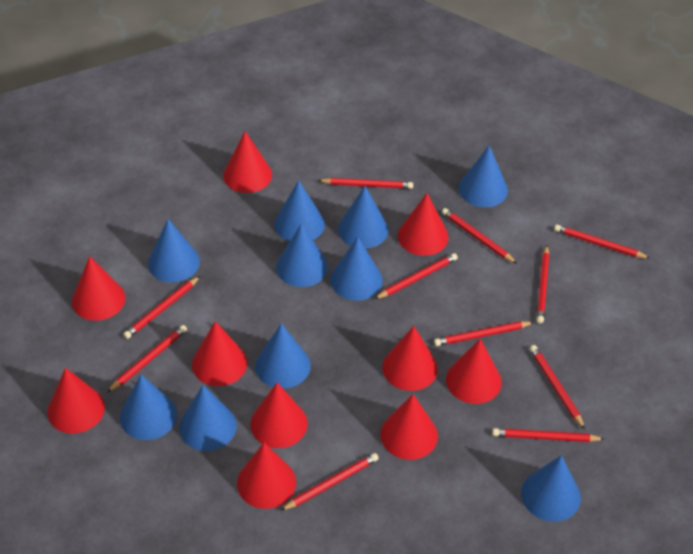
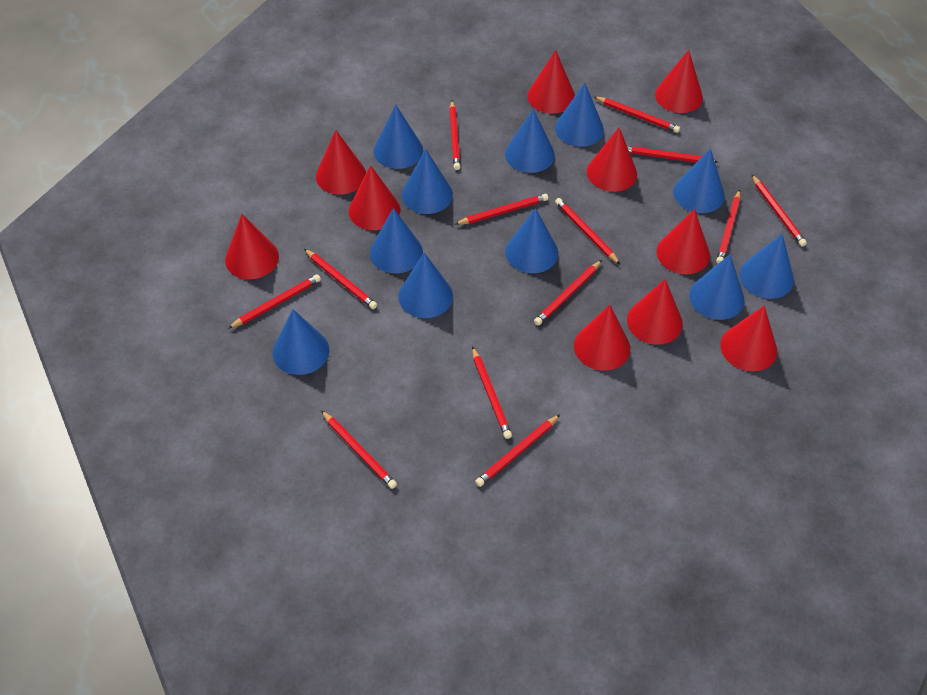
blue cone: [120,375,177,440] [148,219,200,282] [179,385,237,451] [255,323,311,389] [274,180,325,242] [276,223,328,287] [330,237,383,301] [338,186,389,249] [459,145,508,207] [521,455,581,522] = 10 -> [273,309,329,375] [370,208,423,274] [373,104,423,169] [398,253,453,318] [402,149,453,214] [505,109,555,173] [505,208,558,273] [555,83,604,147] [673,148,725,213] [689,254,744,320] [739,233,794,299] = 11
red pencil: [107,325,187,393] [123,276,200,339] [280,453,379,511] [318,178,413,189] [375,253,458,299] [434,321,534,346] [442,208,517,264] [492,428,604,442] [530,345,585,429] [537,245,549,324] [554,225,651,259] = 11 -> [228,274,321,329] [304,249,377,309] [321,410,397,489] [449,101,460,170] [454,194,548,225] [472,346,512,439] [475,414,560,487] [534,260,602,325] [555,198,621,265] [593,96,680,133] [627,146,718,163] [716,189,740,264] [751,174,807,247] = 13

